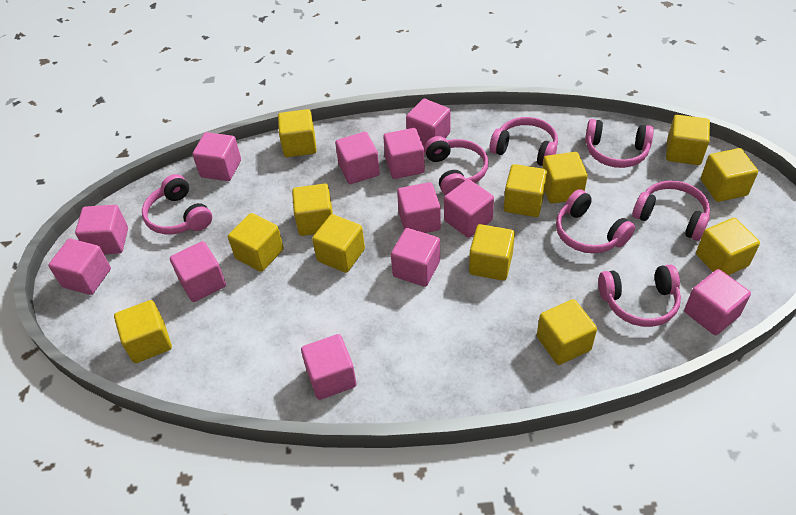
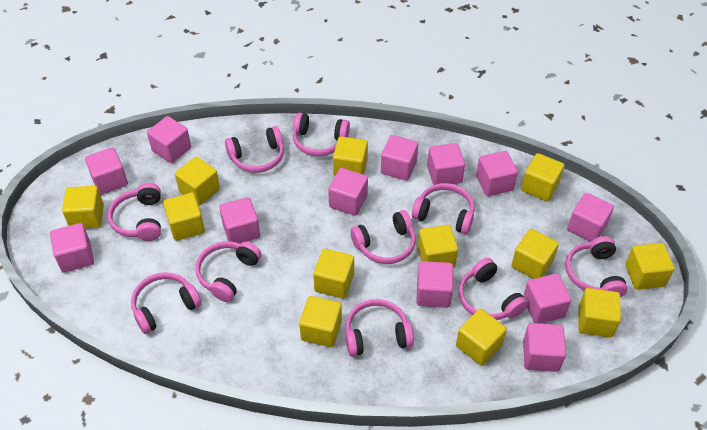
pink headphones: [142,174,212,234] [424,136,488,195] [490,117,558,166] [556,189,635,253] [585,119,654,168] [598,265,681,327] [633,180,710,241] = 7 -> [108,183,161,241] [131,272,202,334] [195,241,261,302] [225,126,284,173] [293,113,350,156] [345,299,414,356] [350,210,416,264] [412,183,475,234] [459,258,528,320] [566,236,628,297] = 10

